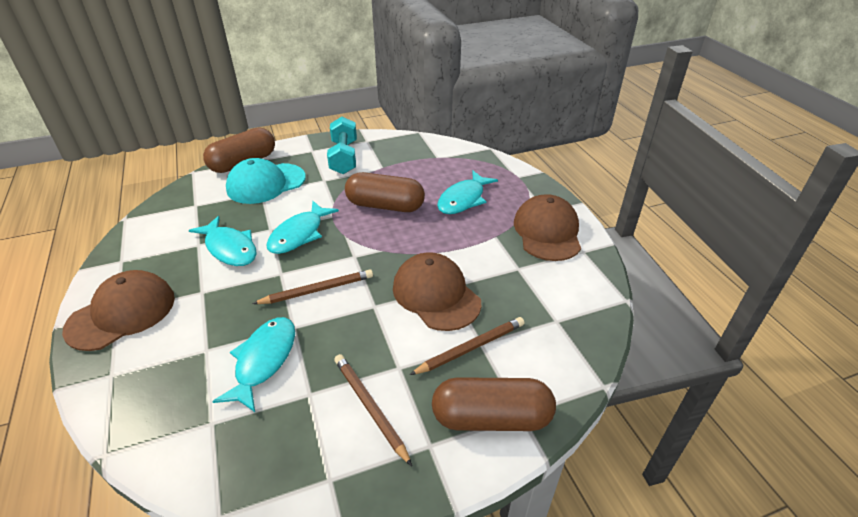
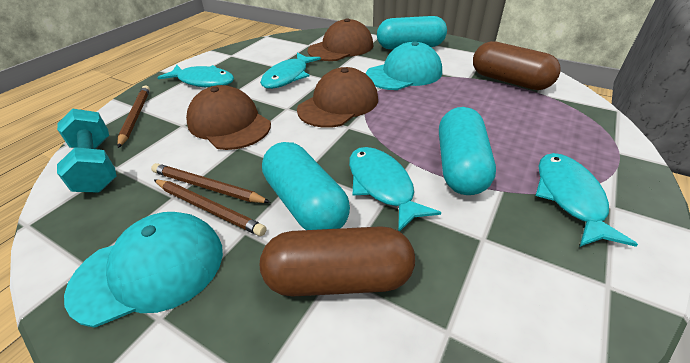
brown capsule: [203,127,275,173] [345,172,425,212] [432,377,556,431] = 3 -> [260,226,415,296] [473,41,561,90] = 2
turquoise cap: [226,158,306,204] = 1 -> [64,212,223,328] [366,42,442,90] = 2
turquoise capsule: none = 0 -> [262,142,350,230] [377,16,447,49] [439,107,496,195] = 3

